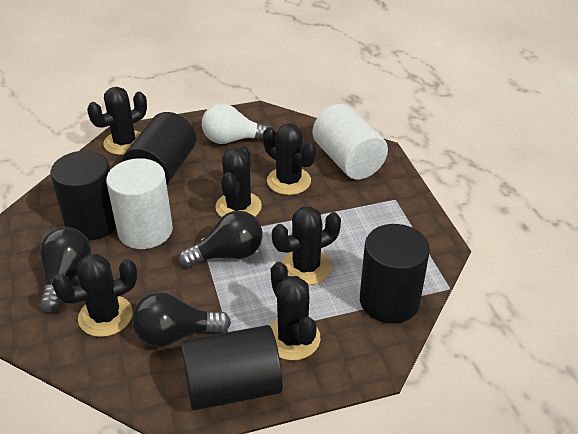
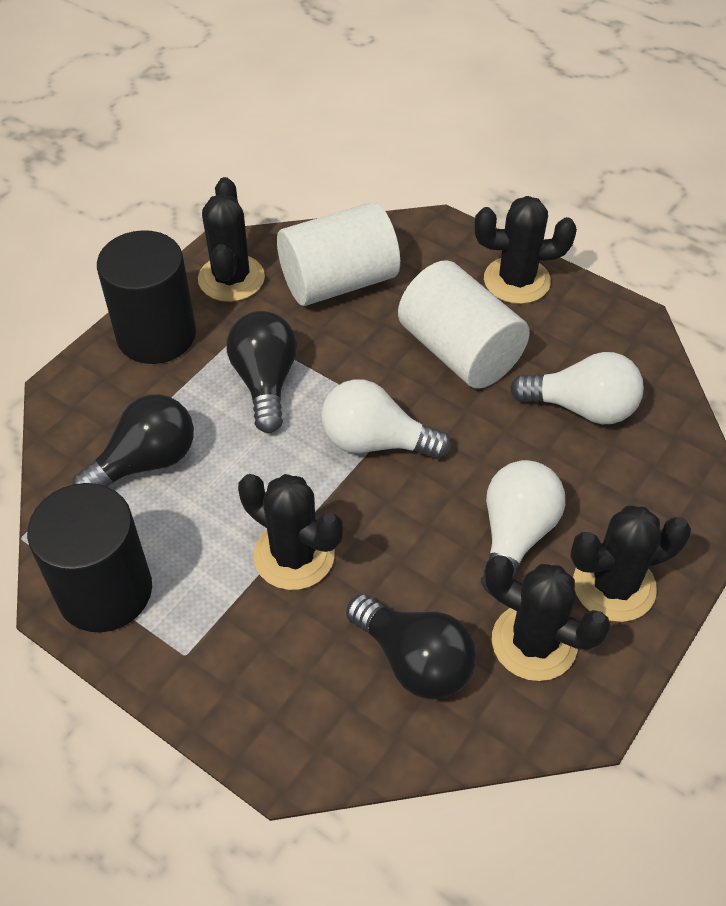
black cactus: [52,254,138,337] [87,87,147,155] [215,146,262,217] [263,123,316,195] [270,262,321,360] [272,206,341,285] = 6 -> [198,177,265,302] [238,474,342,590] [475,196,577,304] [485,555,610,681] [570,506,691,622] = 5
black cylinder: [50,151,116,240] [122,112,196,185] [181,325,283,411] [360,224,430,324] = 4 -> [27,483,152,632] [97,230,196,364] = 2
white light bulb: [202,103,271,144] = 1 -> [321,379,451,459] [481,460,565,596] [510,352,644,424] = 3

